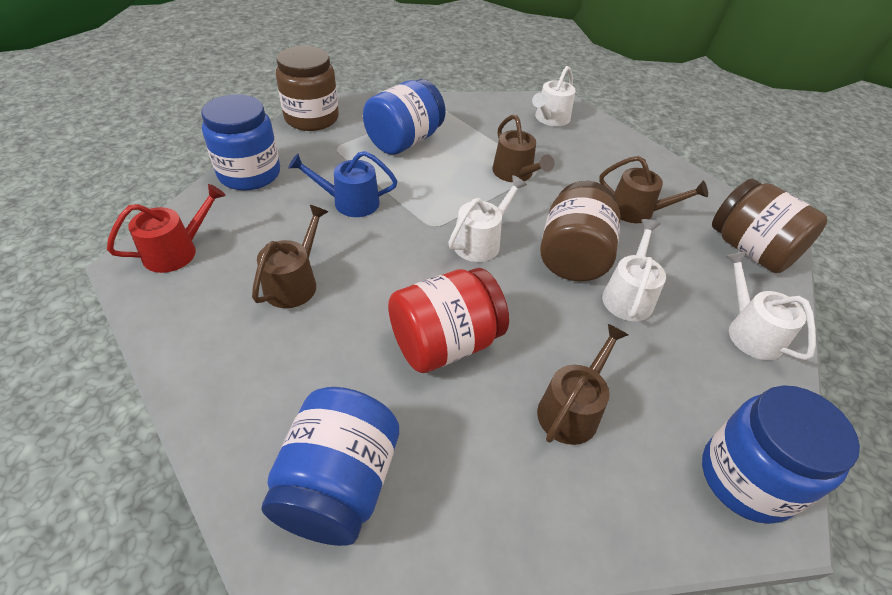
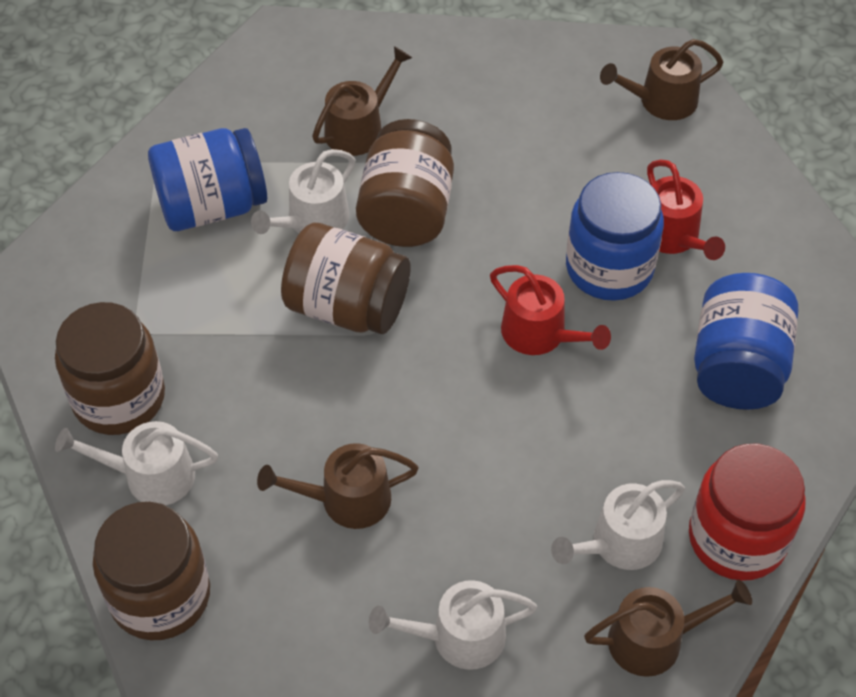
blue jar: [201,94,280,191] [261,387,399,546] [363,79,446,155] [702,385,860,524] = 4 -> [148,128,267,231] [566,172,664,301] [694,273,798,410] = 3
blue watering can: [288,151,397,217] = 1 -> none = 0
brown jar: [276,46,339,131] [540,181,621,281] [712,178,828,273] = 3 -> [55,302,165,435] [93,502,210,641] [281,223,410,334] [356,119,454,247] = 4
red watering can: [107,184,226,273] = 1 -> [490,265,611,355] [647,160,725,260] = 2

